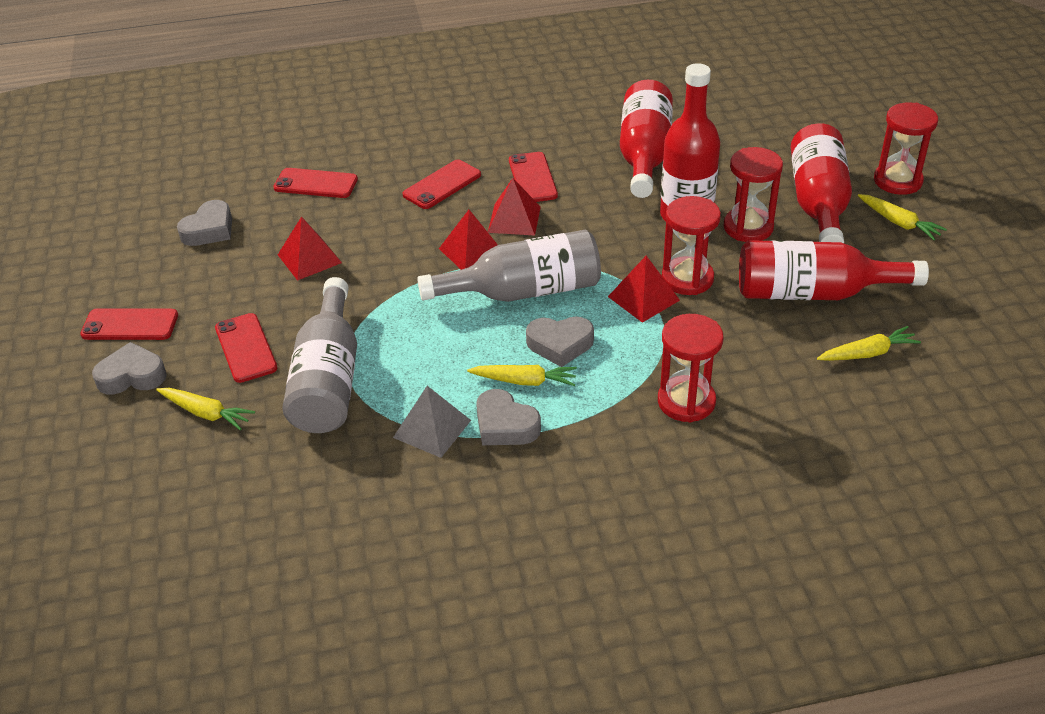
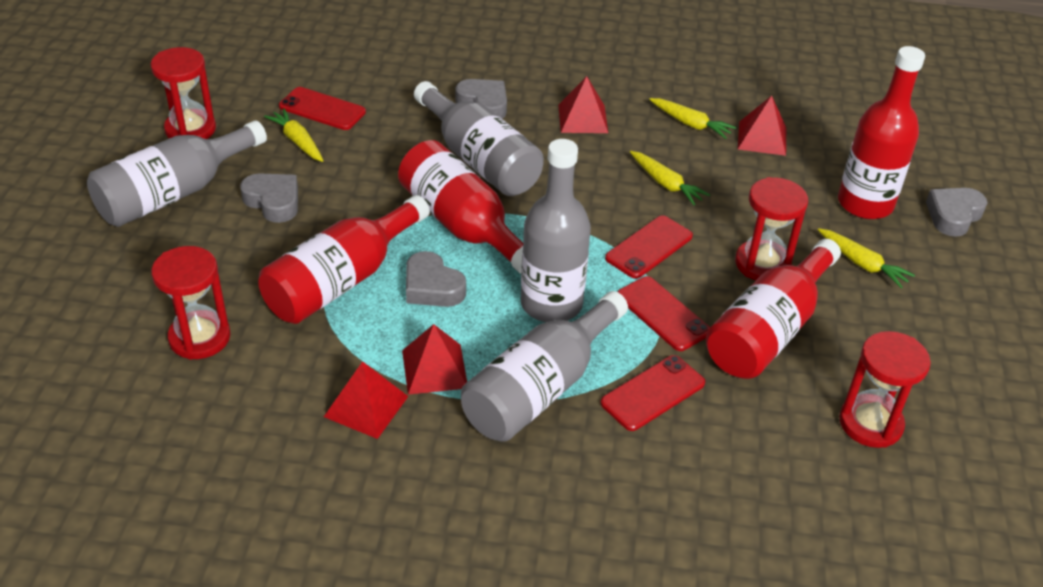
grey bottle: [282,277,357,433] [417,230,601,302] = 2 -> [87,120,267,227] [414,81,544,196] [461,291,628,441] [521,139,591,322] = 4
grey pyramid: [393,386,471,458] = 1 -> none = 0
red phone: [80,308,178,340] [215,313,278,383] [273,168,358,198] [403,159,481,209] [509,152,558,202] = 5 -> [279,87,366,130] [600,355,705,431] [605,215,693,279] [617,276,710,351] = 4

